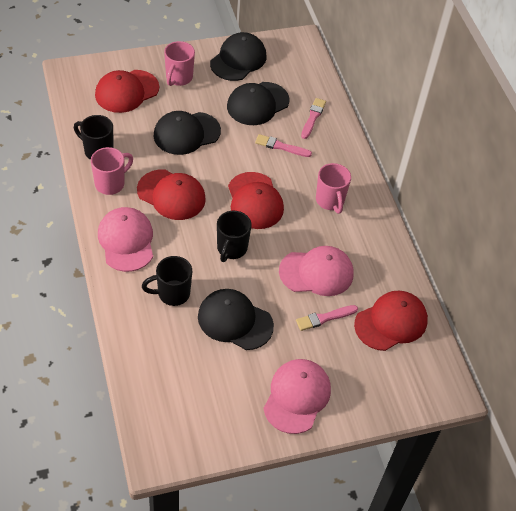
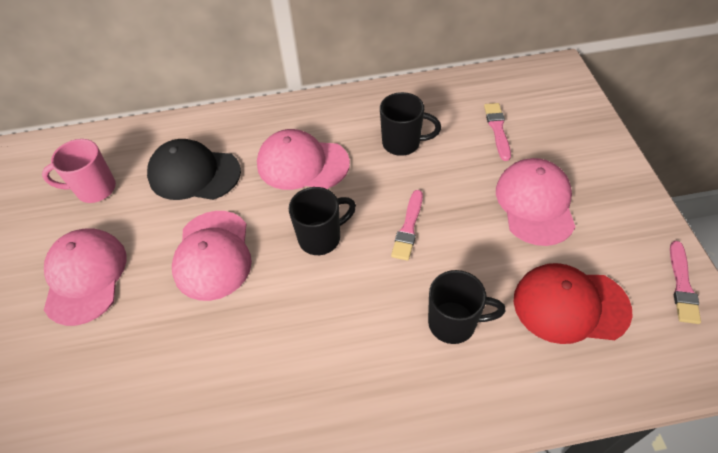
black cap: [154,111,221,155] [198,289,274,350] [210,32,267,81] [227,82,289,125] = 4 -> [147,139,241,200] = 1
pink cap: [98,207,153,272] [263,359,331,434] [279,246,354,296] = 3 -> [44,228,127,326] [172,211,252,301] [257,129,350,190] [496,158,575,246] = 4
pink mug: [91,147,133,195] [164,41,195,86] [316,163,351,214] = 3 -> [42,139,116,203] = 1
red cap: [95,70,159,113] [137,169,206,220] [228,172,284,229] [354,291,428,351] = 4 -> [514,263,633,344] = 1

